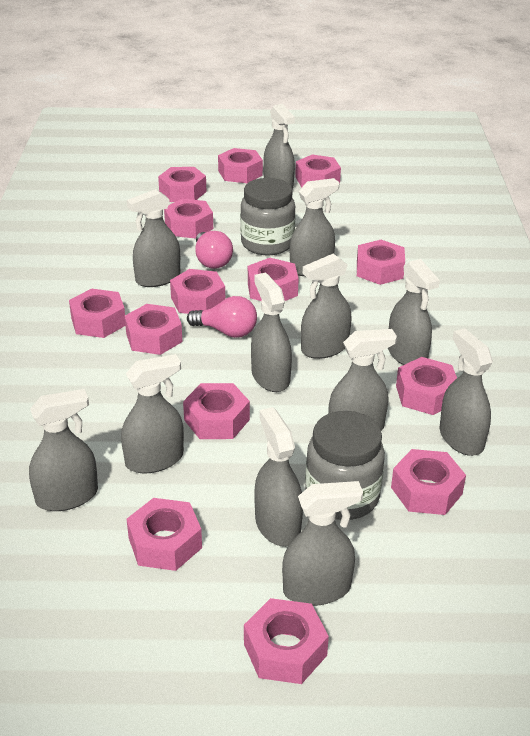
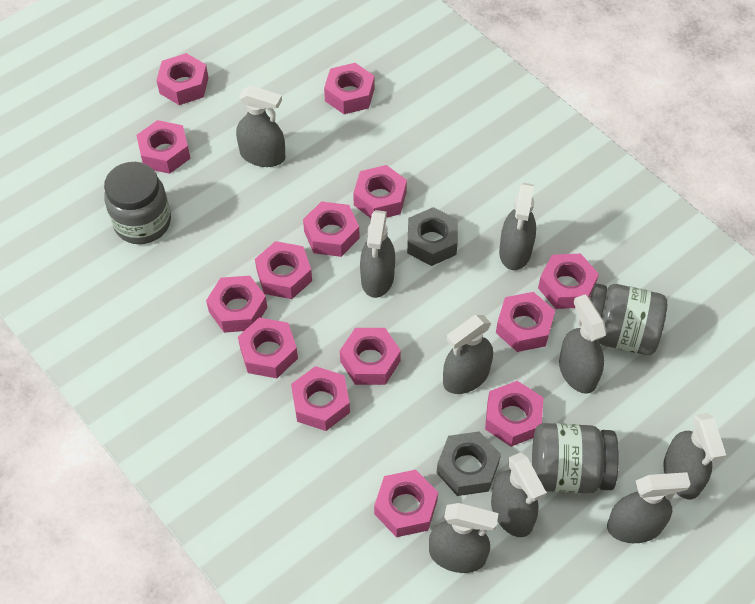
grey jar: [240,178,296,255] [305,411,385,520] = 2 -> [104,162,171,244] [532,423,619,493] [590,283,667,355] = 3
grey nut: none = 0 -> [407,207,458,266] [436,431,501,496] = 2
grey spray bottle: [29,389,98,511] [121,354,184,473] [127,189,180,287] [251,273,292,392] [254,407,303,547] [263,104,295,189] [282,481,363,606] [290,178,339,276] [301,253,352,359] [328,329,397,431] [388,259,440,365] [439,328,493,456] = 12 -> [236,85,285,167] [360,210,395,298] [429,503,499,573] [443,315,493,394] [491,452,547,537] [499,183,536,270] [559,294,607,394] [607,472,691,543] [663,413,726,499] = 9
pink light bulb: [187,296,257,338] [195,231,233,269] = 2 -> none = 0

